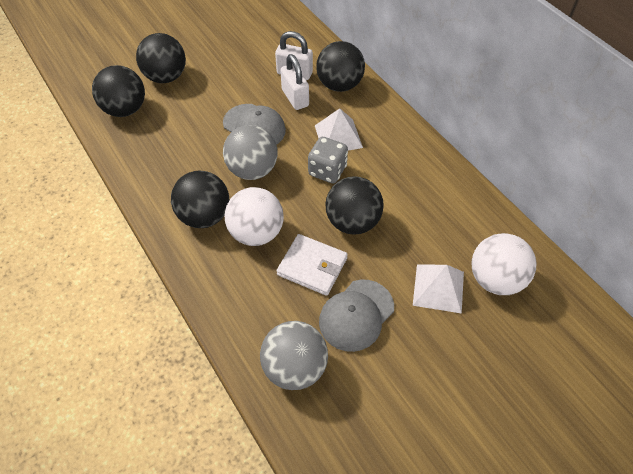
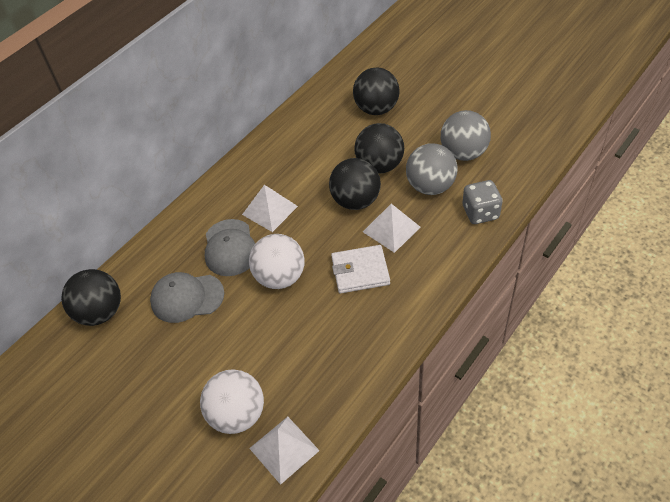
black ball: [92,65,145,117] [136,33,186,83] [171,171,229,228] [316,41,365,92] [325,176,384,235] = 5 -> [61,269,121,326] [329,158,381,210] [353,68,400,115] [354,123,404,174] = 4
white padlock: [275,31,313,80] [280,54,309,110] = 2 -> none = 0
white pyramid: [315,108,363,150] [413,265,464,314] = 2 -> [242,185,298,232] [249,417,320,485] [363,204,421,253] = 3

